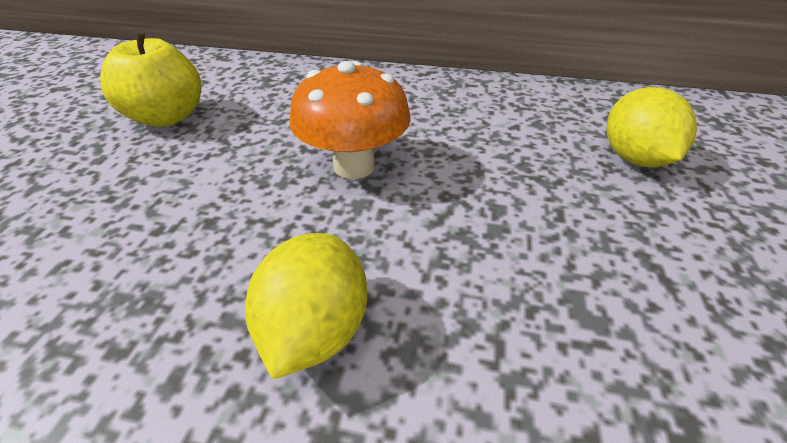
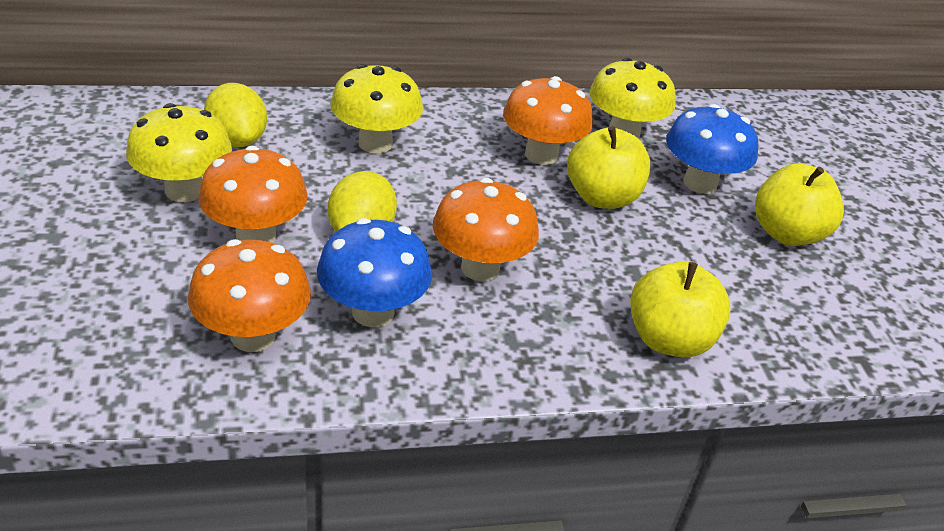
blue mushroom: none = 0 -> [317,218,432,327] [666,104,758,194] = 2
orange mushroom: [290,61,411,179] = 1 -> [188,239,311,352] [198,146,308,243] [433,178,539,281] [503,76,593,165] = 4
yellow apple: [100,30,201,127] = 1 -> [567,126,650,209] [630,262,731,358] [755,163,844,246] = 3
yellow mushroom: none = 0 -> [126,103,232,202] [330,64,423,153] [589,58,676,139] = 3

